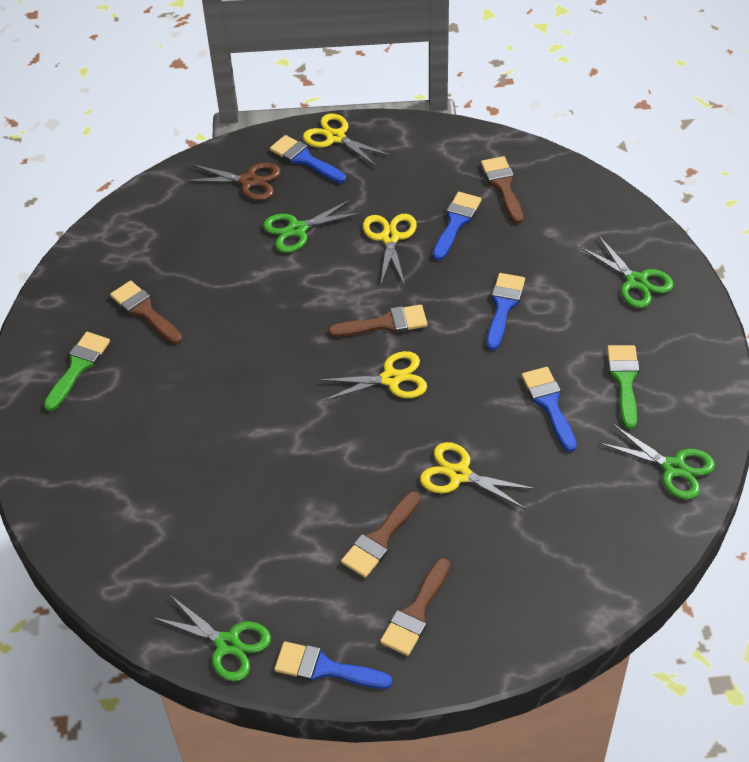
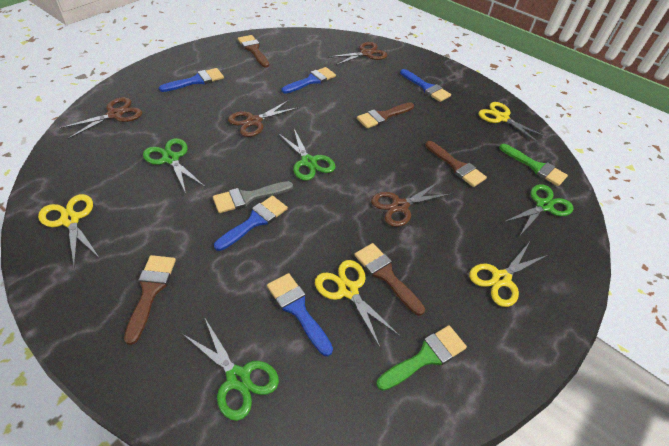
brown scissors: [184,163,281,201] = 1 -> [60,97,142,139] [228,100,299,137] [329,42,387,65] [371,182,451,227] = 4
grey brush: none = 0 -> [213,181,293,213] = 1

